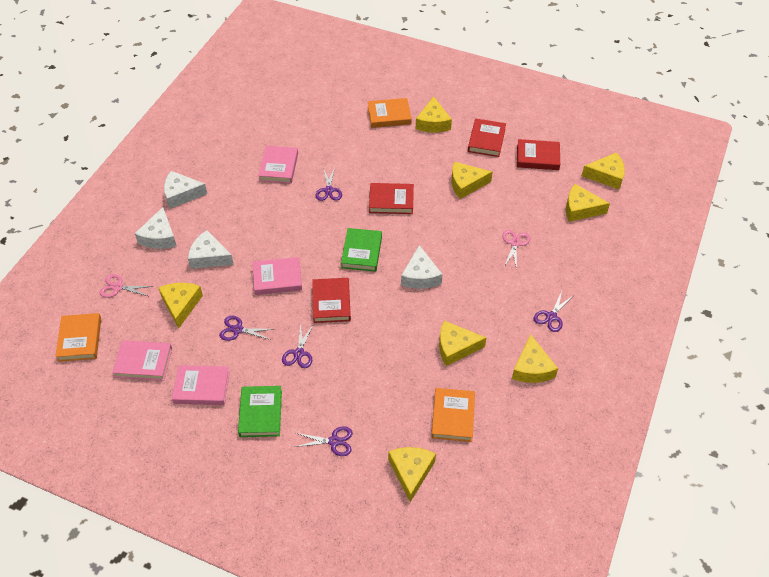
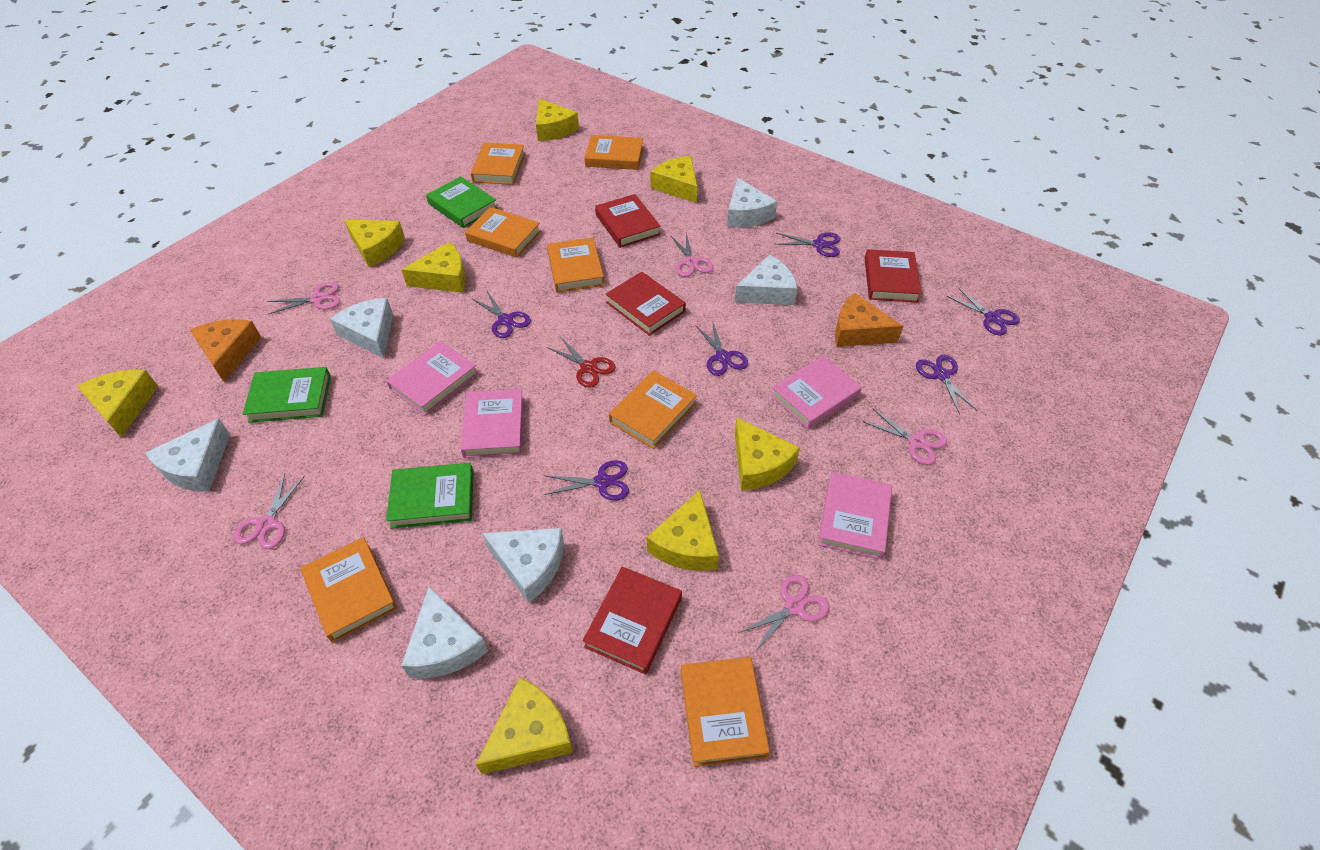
green book: [238,386,282,437] [341,228,382,272] = 2 -> [243,367,331,423] [386,463,474,529] [426,176,498,228] = 3
orange book: [55,313,101,362] [368,98,412,128] [431,388,475,442] = 3 -> [300,537,397,643] [465,207,541,258] [471,142,525,185] [547,237,604,293] [584,135,643,170] [609,370,697,449] [681,657,770,767] = 7
orange cheese: none = 0 -> [190,319,261,382] [835,293,903,347] = 2
pink scissors: [99,274,153,298] [503,230,530,269] = 2 -> [234,474,305,549] [267,282,340,314] [670,232,713,277] [738,575,830,653] [864,408,947,465] = 5
purple scissors: [219,316,273,341] [282,322,313,368] [295,426,352,456] [315,167,342,201] [534,291,574,332] = 5 -> [471,291,531,338] [544,460,629,501] [695,320,748,376] [774,232,840,257] [916,355,978,415] [947,288,1020,336] = 6
red scissors: none = 0 -> [547,336,616,388] = 1
white cheese: [135,207,177,249] [164,171,207,209] [188,230,234,269] [401,245,442,289] = 4 -> [145,419,230,492] [330,298,393,358] [401,587,488,678] [482,528,564,603] [727,178,777,227] [735,255,797,305] = 6

